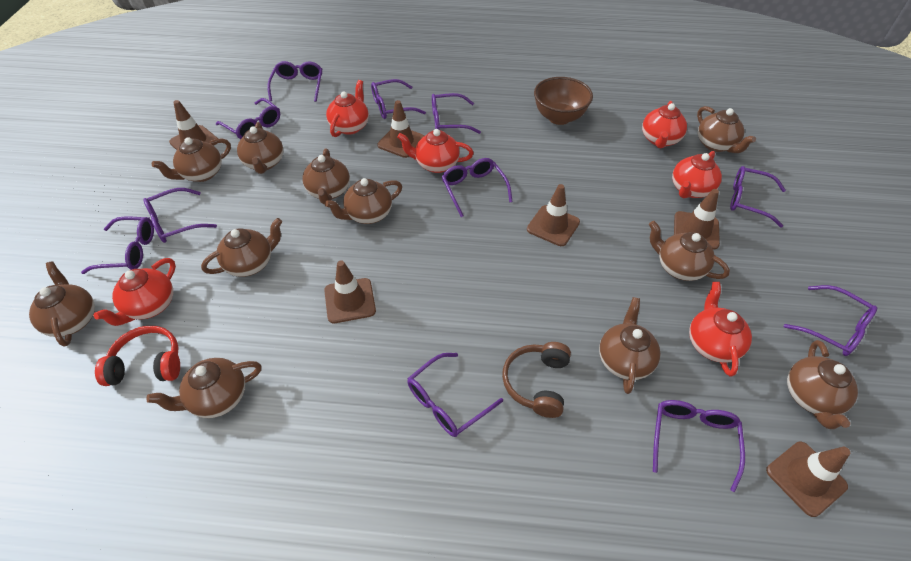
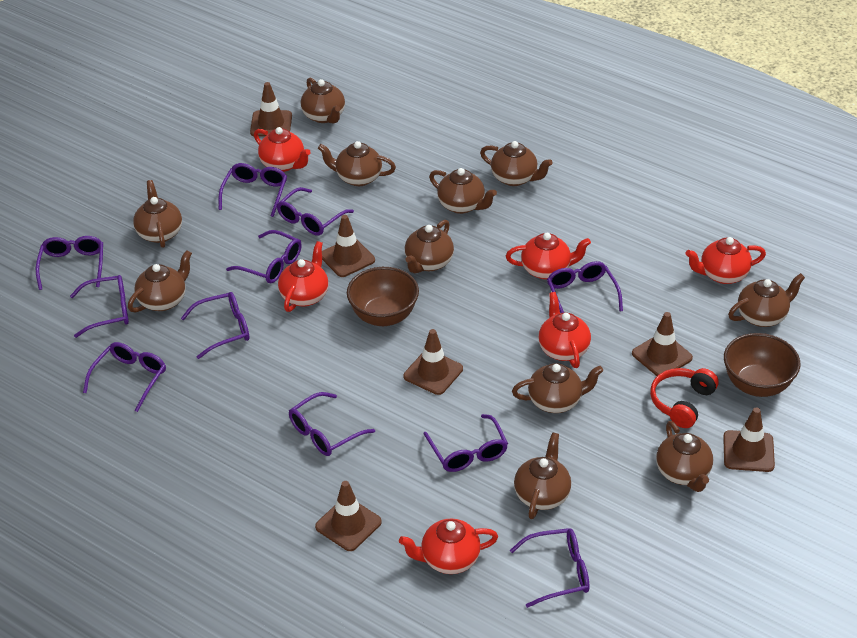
brown bowl: [534,77,593,125] = 1 -> [347,267,419,326] [724,333,800,397] = 2
brown headphones: [502,342,571,418] = 1 -> none = 0

